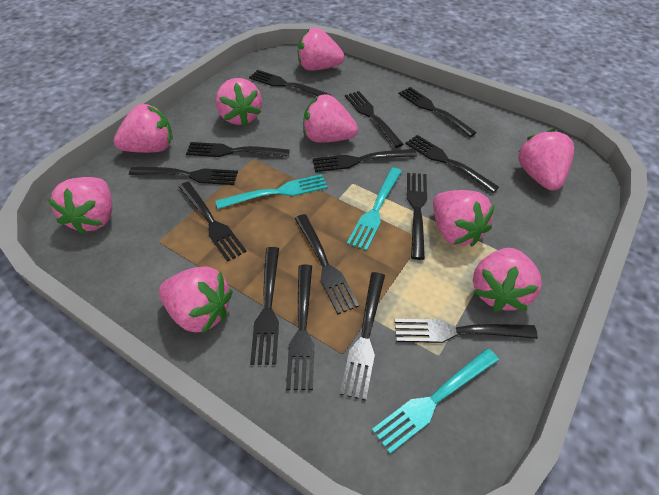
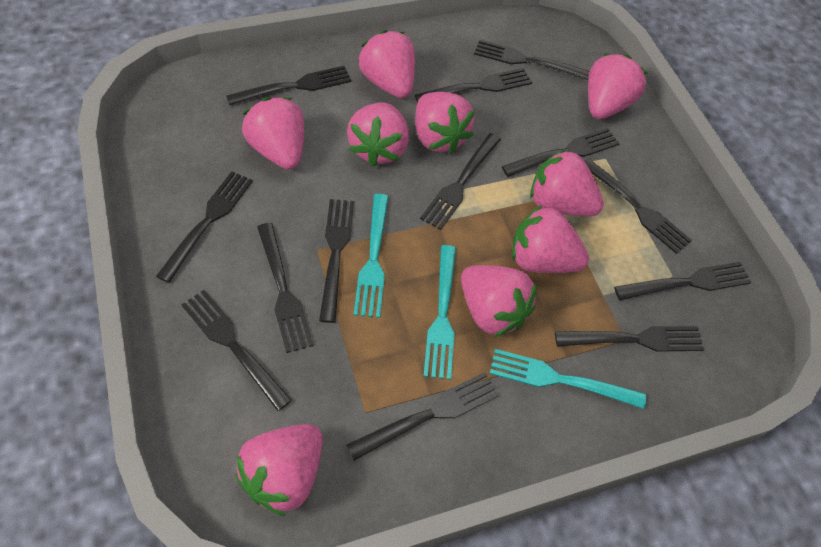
black fork: [129,167,238,185] [179,182,247,262] [186,142,290,157] [249,70,331,96] [250,247,279,365] [286,265,314,390] [295,214,359,314] [312,149,417,172] [340,272,385,401] [345,91,404,148] [395,319,538,343] [399,87,477,137] [406,135,499,193] [407,173,427,260] = 14 -> [156,171,253,283] [181,290,292,411] [226,66,351,105] [257,223,313,353] [319,199,354,323] [346,372,499,461] [415,68,532,103] [420,133,501,230] [474,40,590,80] [502,128,620,177] [555,326,704,352] [584,158,692,254] [614,262,751,300] = 13

